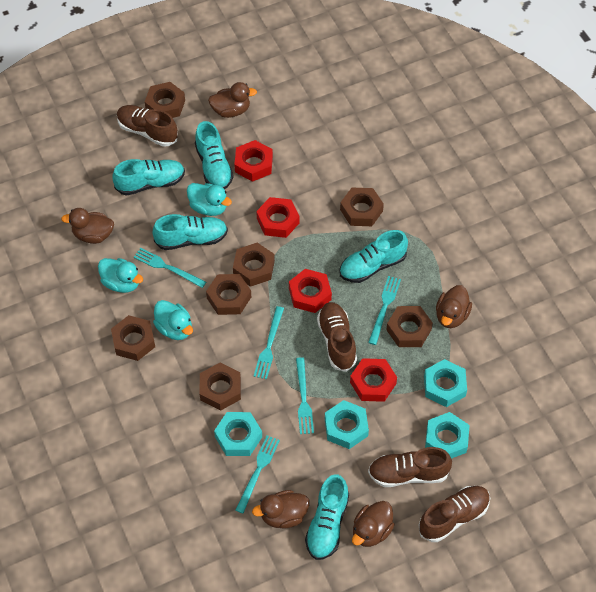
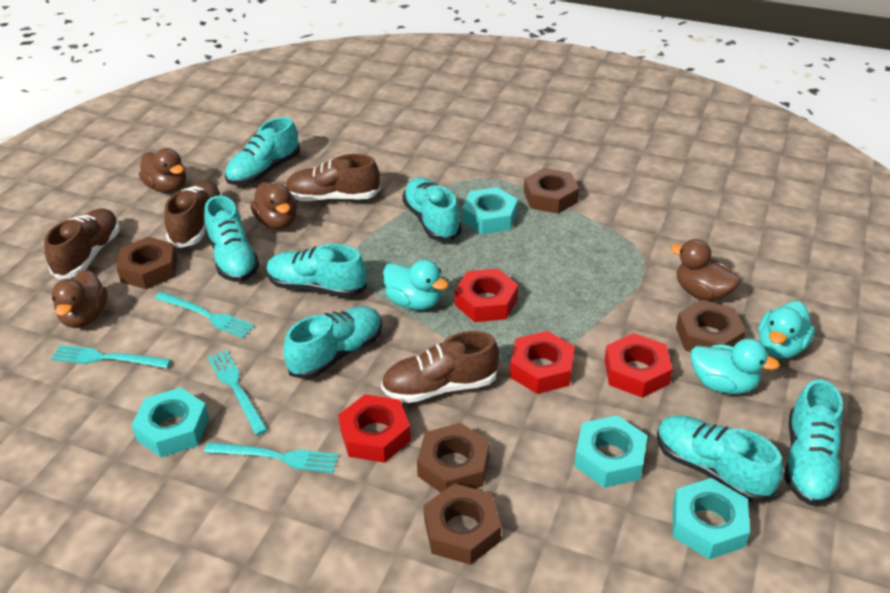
brown duck: [61,208,114,244] [208,82,257,118] [252,490,309,528] [352,501,395,547] [436,285,472,328] = 5 -> [51,270,108,328] [139,148,186,193] [250,182,297,229] [670,239,741,301] = 4
brown nut: [111,315,155,361] [145,82,185,118] [200,363,241,411] [206,274,251,315] [233,243,275,287] [340,188,384,226] [386,306,433,347] = 7 -> [116,237,177,289] [417,423,490,493] [424,483,501,565] [524,168,579,214] [676,300,746,352] = 5
turquoise fork: [134,248,206,288] [235,435,280,513] [254,306,284,379] [296,357,314,434] [368,276,401,345] = 5 -> [51,345,171,368] [155,291,255,338] [204,442,339,473] [207,350,268,435] = 4
turquoise shoe: [113,159,185,196] [153,214,228,250] [195,121,233,189] [305,474,349,560] [339,230,408,283] = 5 -> [204,195,259,282] [225,117,300,185] [266,244,367,297] [284,306,382,379] [402,177,461,241] [657,415,783,503] [784,380,843,505] = 7

